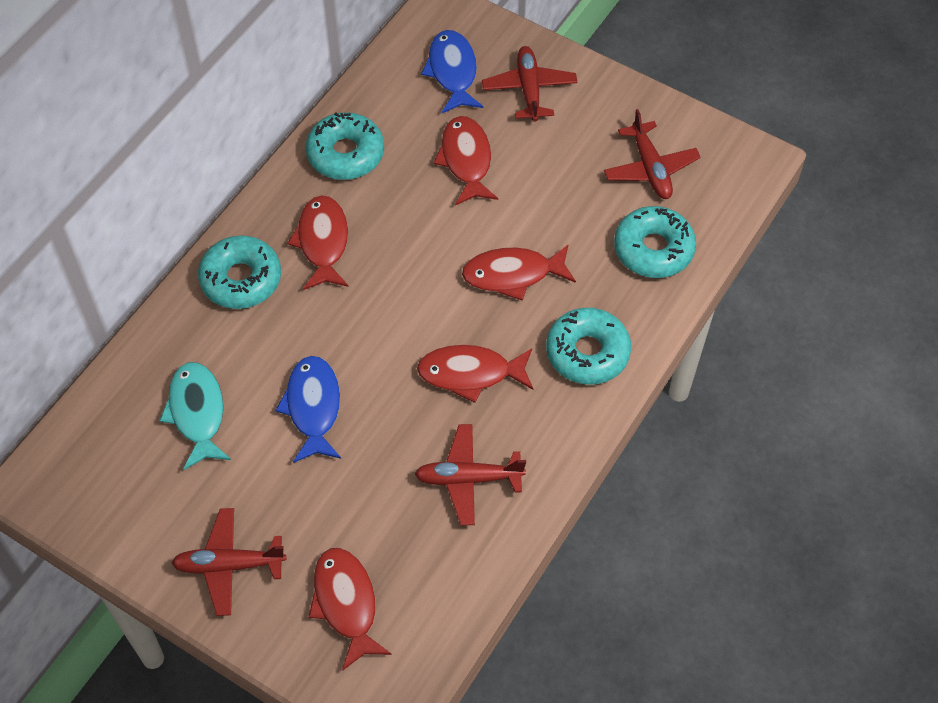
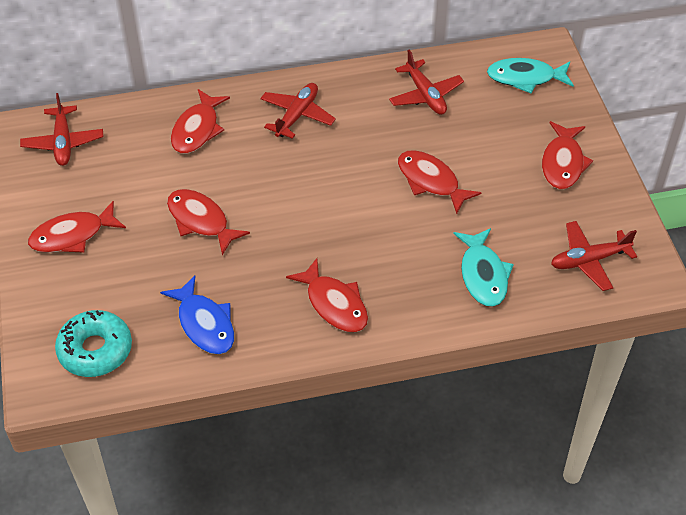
blue fish: [275,356,341,463] [421,30,483,113] = 2 -> [160,275,234,354] = 1
red fish: [287,195,349,290] [309,548,392,671] [417,345,533,403] [434,116,498,205] [462,245,576,301] = 5 -> [28,201,126,253] [167,189,250,255] [171,89,230,154] [286,258,368,332] [398,150,481,214] [542,121,593,189] = 6
turquoise donut: [198,235,281,309] [306,112,384,180] [546,308,631,384] [614,206,696,278] = 4 -> [55,310,132,377] = 1
turquoise fish: [159,362,231,471] = 1 -> [454,228,514,307] [487,58,574,93] = 2

